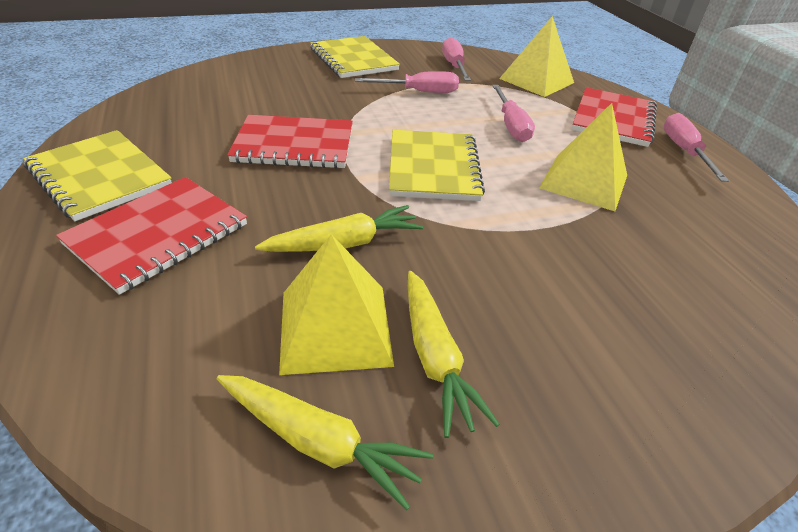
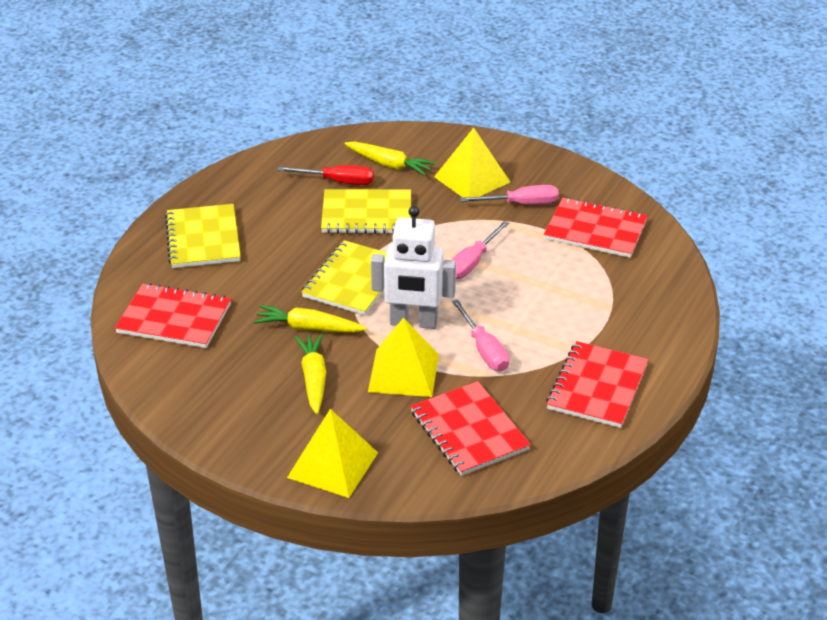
pink screwdriver: [355,71,459,93] [442,37,471,81] [492,85,535,142] [663,113,729,182] = 4 -> [451,221,509,279] [452,300,509,371] [460,185,559,205] = 3
red notebook: [56,177,247,295] [227,115,353,169] [572,87,657,147] = 3 -> [115,283,231,348] [411,381,531,476] [544,197,648,258] [546,341,648,428] = 4
red screwdriver: none = 0 -> [278,165,374,185] = 1
white robot: none = 0 -> [371,206,456,329] = 1

